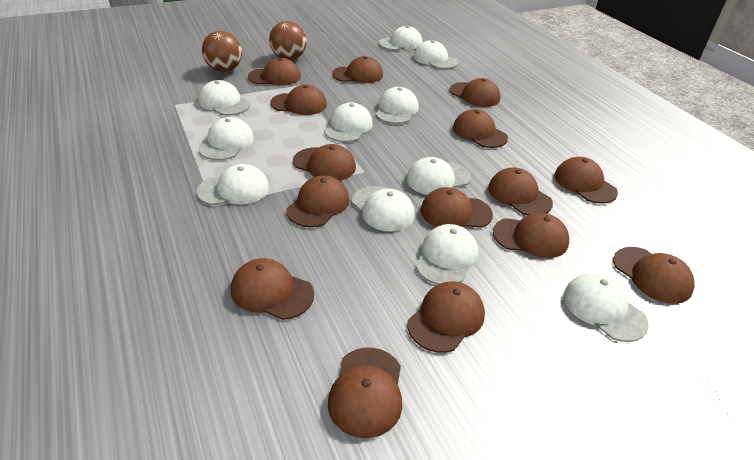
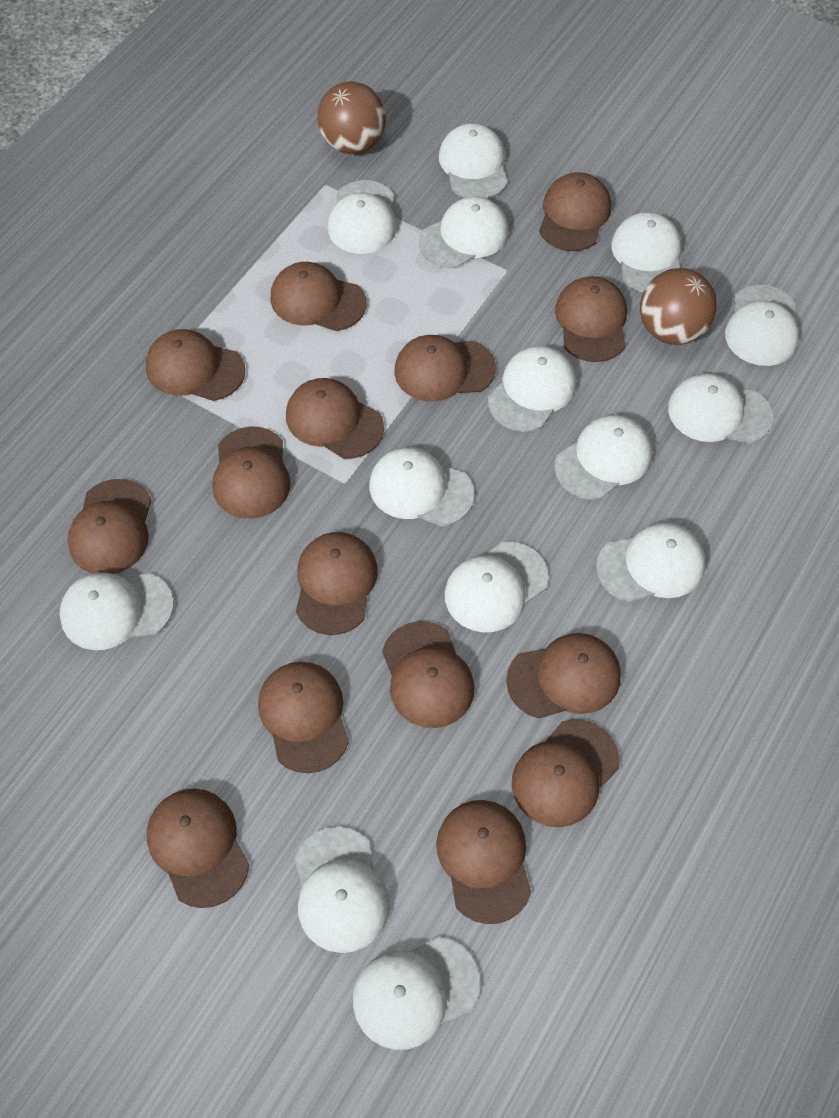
white cap: [197,164,269,205] [199,80,250,115] [199,117,254,160] [324,102,373,142] [352,186,415,232] [376,87,419,124] [379,26,423,50] [406,157,471,195] [414,40,458,69] [416,224,478,284] [564,272,649,342] = 11 -> [60,572,174,650] [295,827,390,953] [328,180,397,254] [353,937,480,1050] [369,447,474,526] [419,196,509,268] [439,123,508,199] [445,542,548,632] [488,346,577,432] [554,415,652,500] [596,523,706,602] [611,212,681,293] [668,373,773,444] [725,285,799,366] = 14

